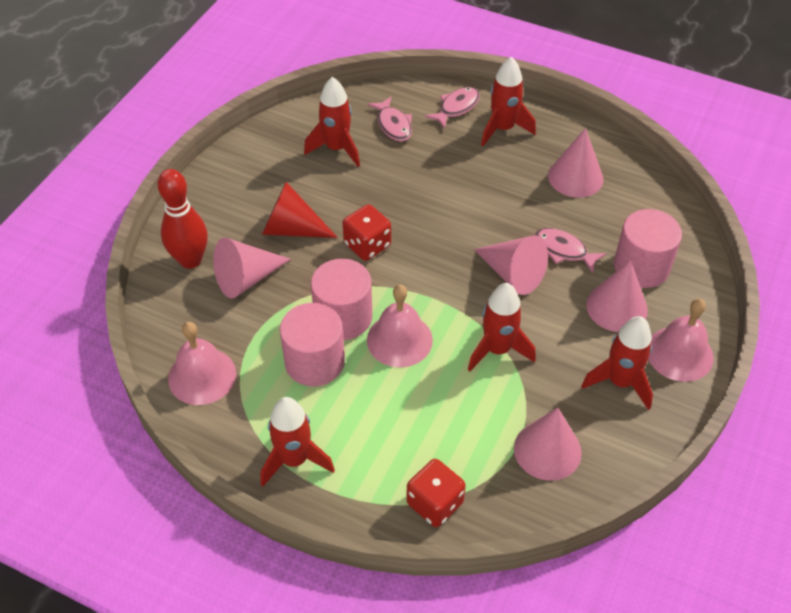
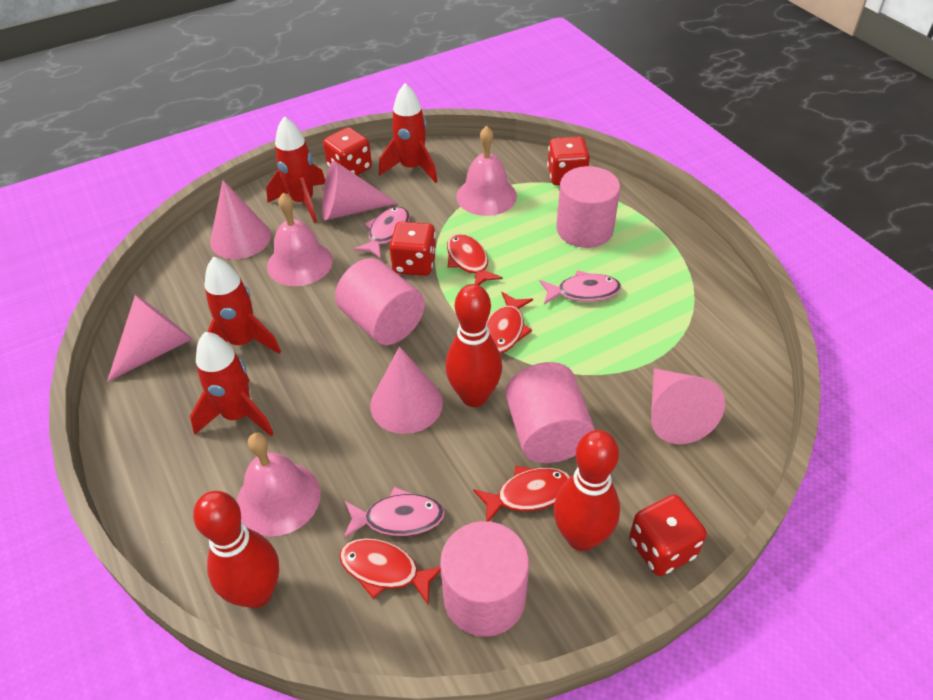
pink cylinder: [280,303,345,387] [311,259,372,340] [614,209,682,288] = 3 -> [335,258,425,345] [440,521,529,637] [506,362,595,463] [557,166,620,248] = 4
red bowling pin: [157,169,208,269] = 1 -> [193,491,279,608] [445,284,502,407] [554,430,620,551] = 3
red cone: [262,182,338,238] = 1 -> none = 0
red dice: [342,204,391,261] [406,459,466,527] = 2 -> [323,127,372,175] [389,221,437,276] [547,137,590,186] [629,495,707,576] = 4
red fish: none = 0 -> [339,538,441,605] [447,234,503,285] [473,466,571,521] [487,292,533,354] = 4
red rocket: [260,397,335,487] [304,77,360,167] [468,283,536,371] [481,57,536,146] [581,316,653,410] = 5 -> [190,332,274,436] [205,257,281,354] [266,116,325,223] [379,83,438,183] = 4

